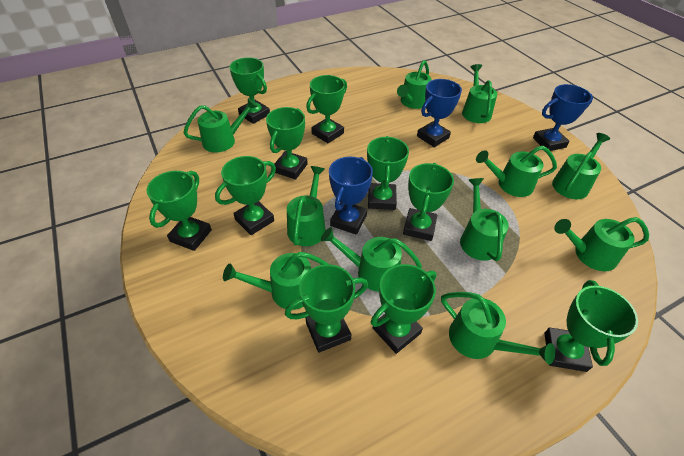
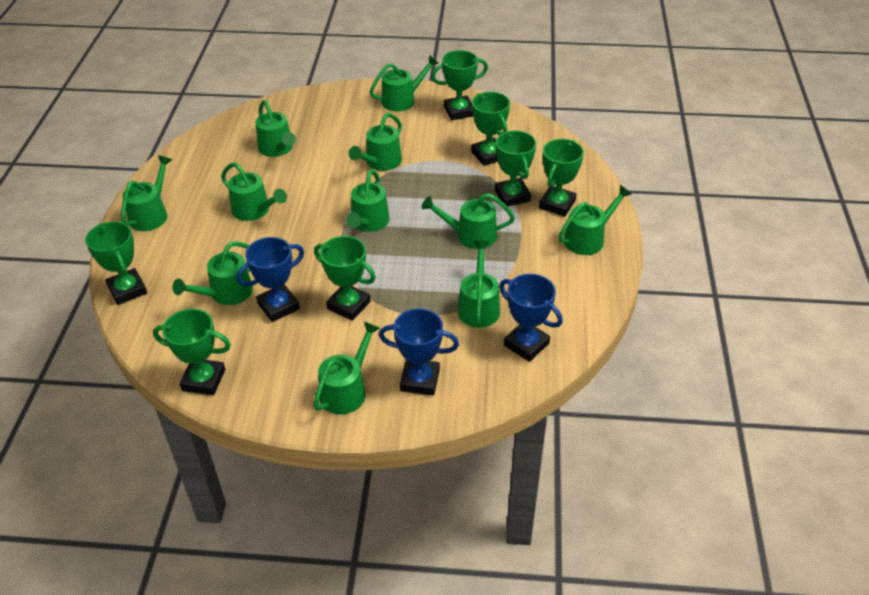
green trophy: [146,171,212,251] [215,156,276,235] [229,58,270,124] [266,107,308,179] [285,264,368,353] [306,75,347,143] [367,136,409,210] [371,264,437,354] [403,163,454,241] [544,280,638,372] = 10 -> [85,221,147,305] [153,309,231,395] [314,236,376,321] [431,50,488,120] [471,92,510,166] [495,131,536,207] [539,139,584,217] = 7

